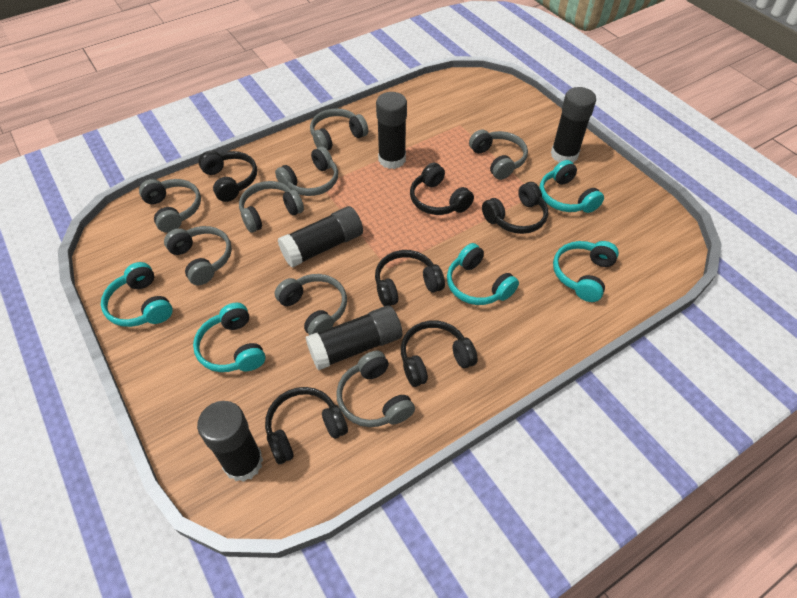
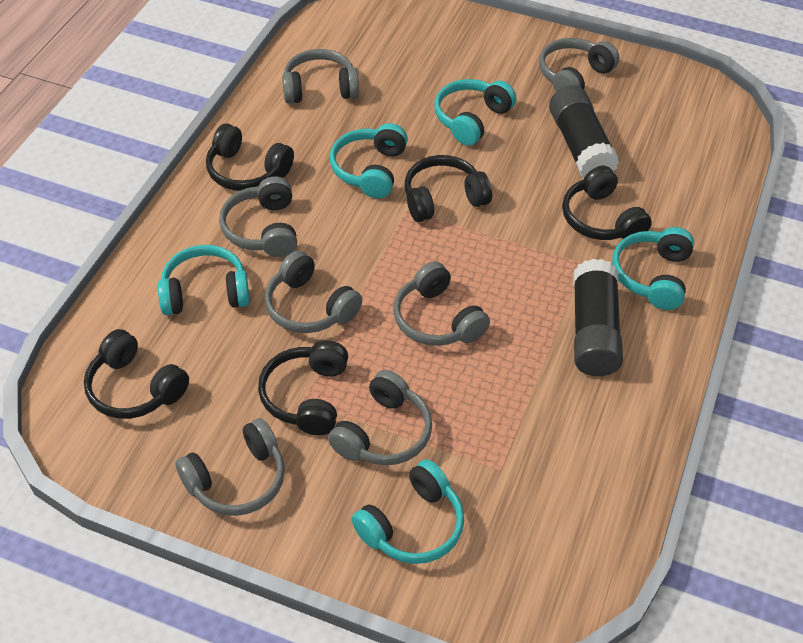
black glue stick: [197,401,263,482] [278,206,363,268] [306,305,402,371] [376,92,407,169] [551,87,596,163] = 5 -> [549,85,619,178] [573,259,623,376] = 2
black headphones: [198,151,257,202] [265,387,348,464] [375,250,445,306] [401,320,478,387] [410,163,474,215] [482,182,548,234] = 6 -> [84,329,189,419] [206,123,294,191] [258,340,348,435] [405,155,492,222] [562,166,652,240] = 5
grey headphones: [139,179,201,233] [164,226,232,285] [239,181,304,233] [275,146,338,196] [275,274,347,335] [310,108,368,150] [336,351,415,427] [469,130,528,180] = 8 -> [175,418,285,516] [219,177,297,257] [265,251,362,333] [282,49,359,104] [328,370,432,465] [393,261,490,346] [539,38,619,92] = 7

